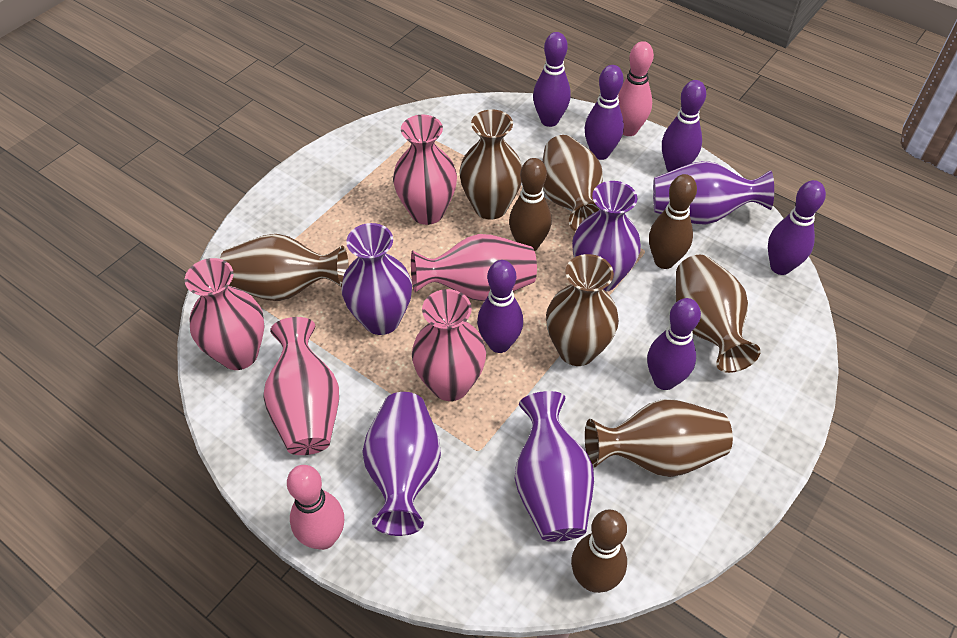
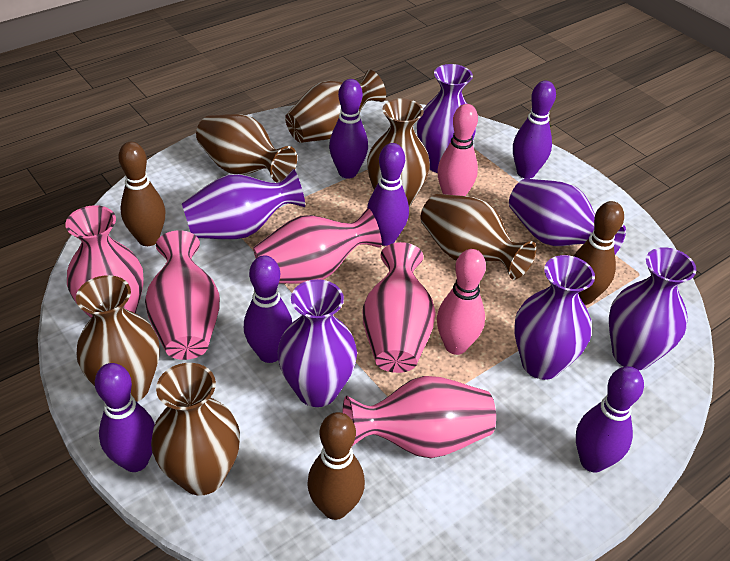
purple vase: [341,223,412,335] [362,392,441,536] [515,391,594,542] [572,181,641,292] [653,161,774,225] = 5 -> [182,169,305,239] [277,279,357,407] [417,64,476,173] [509,179,626,254] [514,255,595,380] [609,247,696,370] = 6

